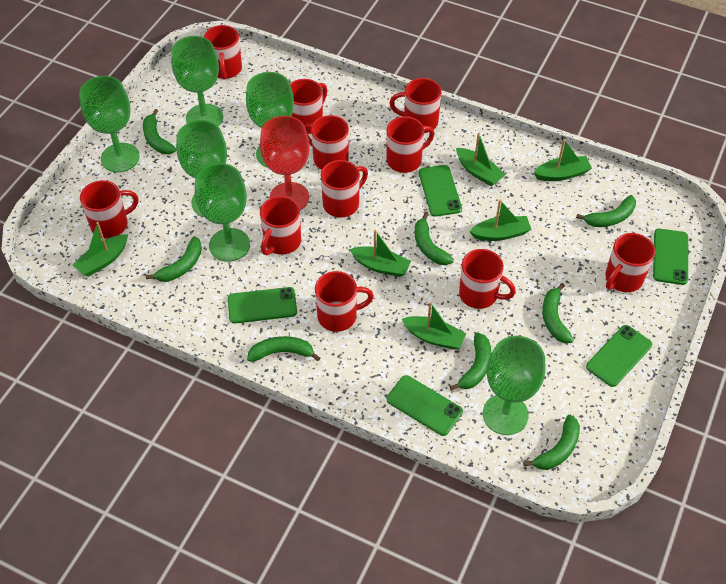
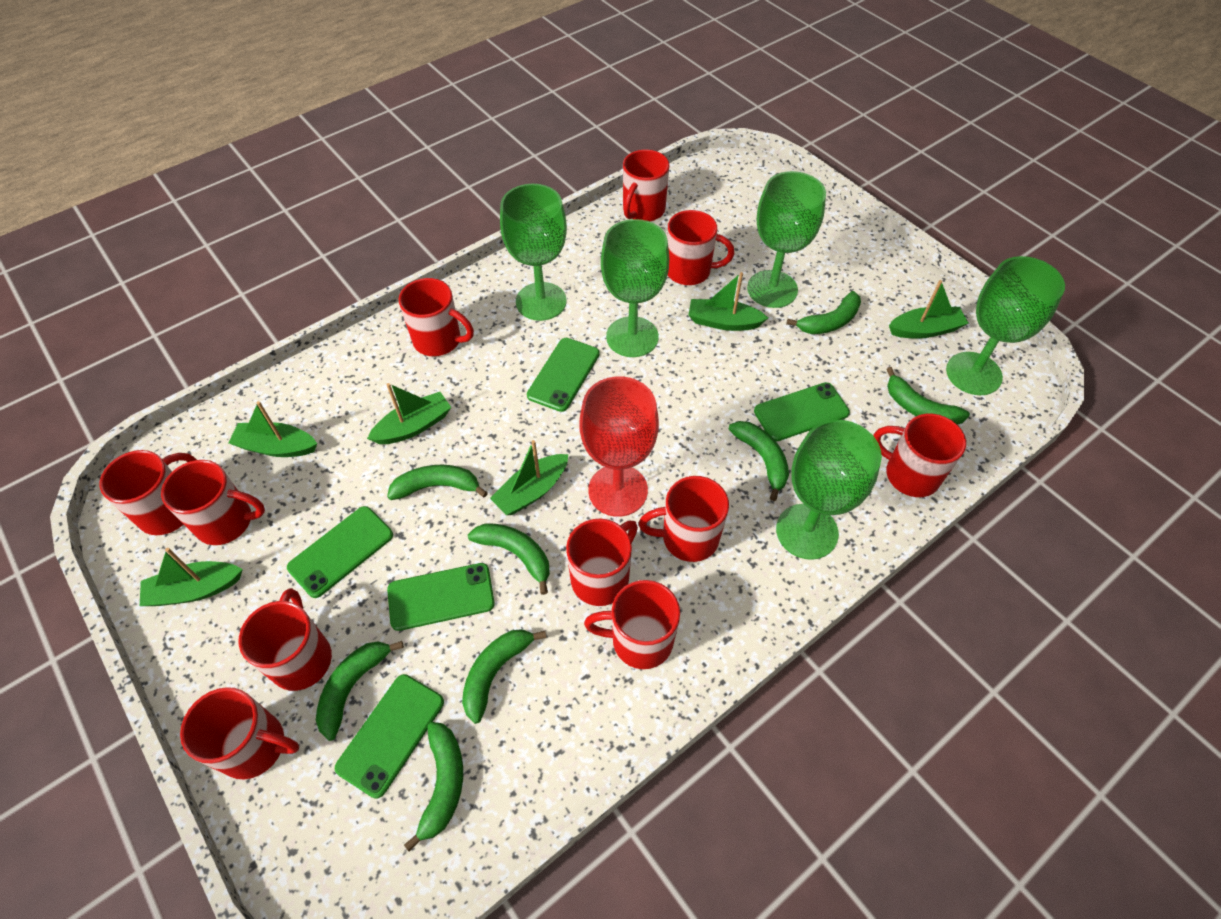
green goblet: [79,76,140,173] [171,36,223,126] [176,120,227,217] [195,163,250,262] [246,72,294,168] [483,336,545,435] = 6 -> [500,184,567,321] [601,219,669,357] [747,171,826,308] [776,419,882,560] [946,256,1065,395] = 5

